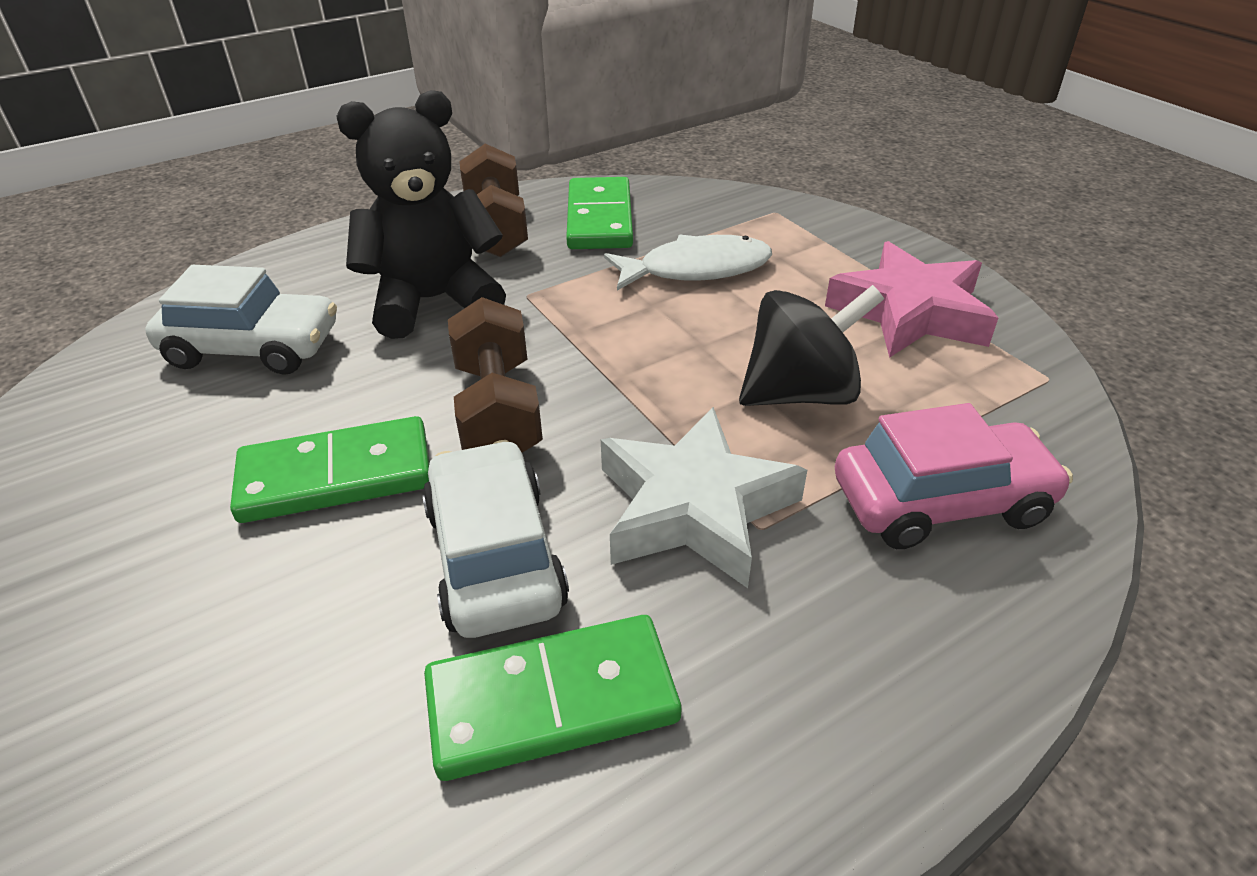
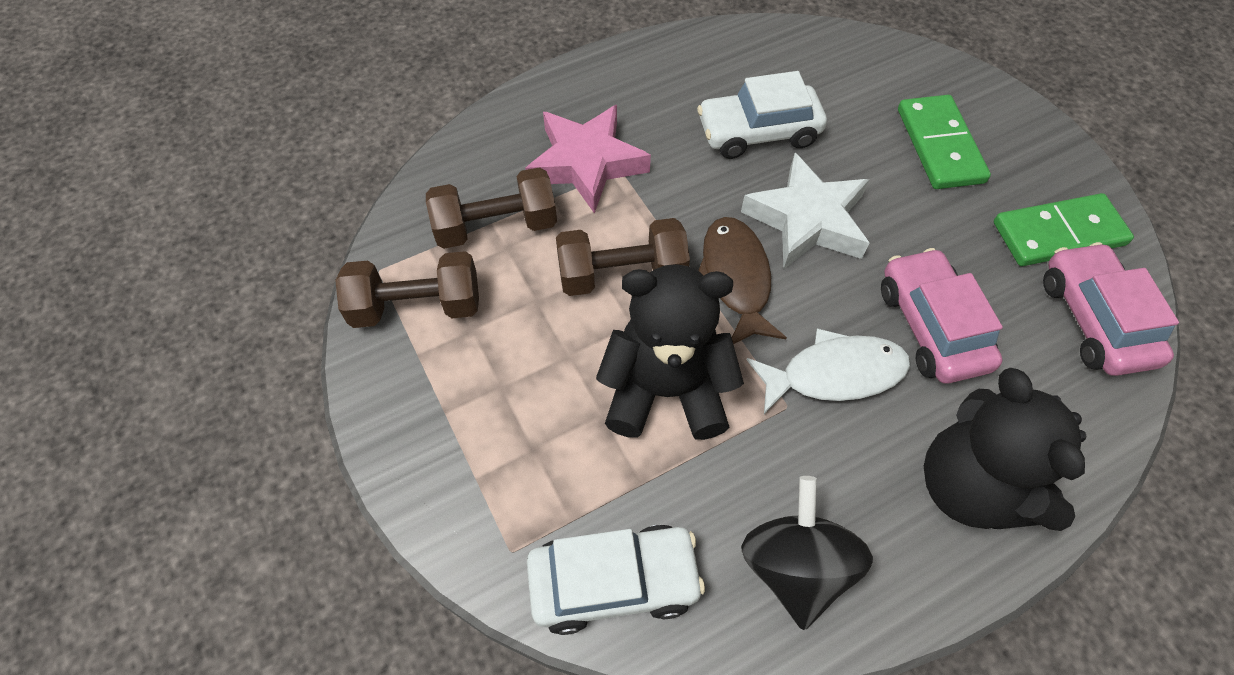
black teddy bear: [336,90,506,339] = 1 -> [596,264,744,440] [924,368,1086,531] = 2
brown dumbbell: [448,297,543,452] [459,144,528,258] = 2 -> [335,251,479,328] [426,167,557,249] [556,218,690,296] = 3
brown fish: none = 0 -> [698,217,787,344] = 1
green domino: [230,416,429,523] [424,615,681,781] [566,177,633,249] = 3 -> [898,95,991,189] [994,193,1134,266] = 2
pink car: [835,403,1073,549] = 1 -> [881,248,1003,384] [1043,242,1179,376] = 2

